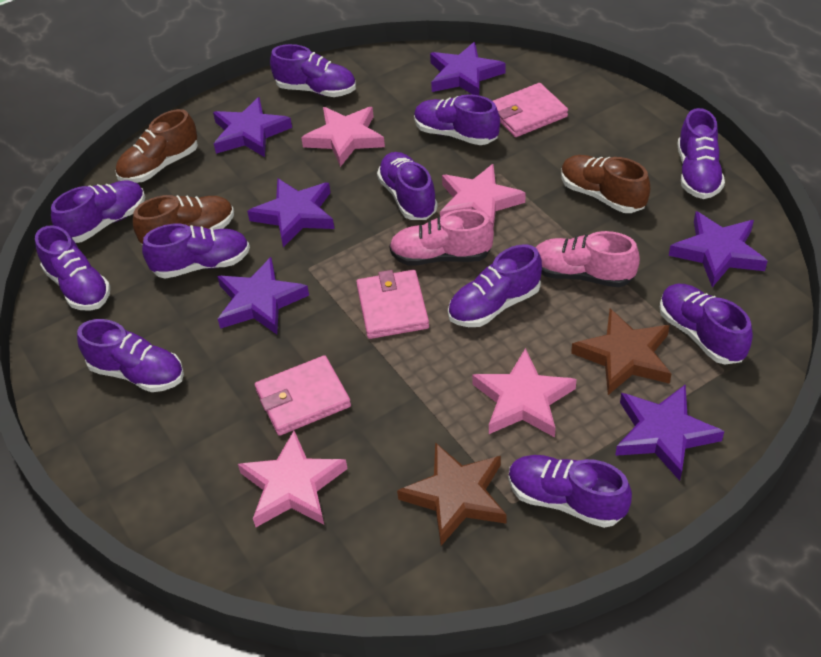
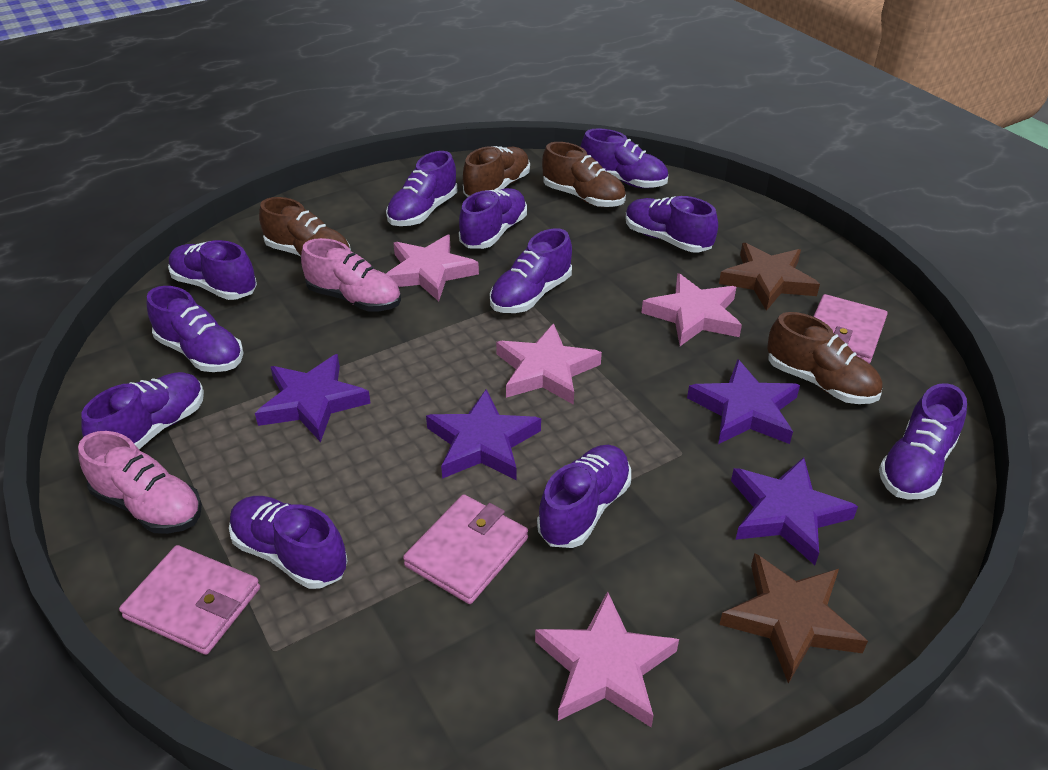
brown shoe: [116,109,198,183] [133,195,234,245] [561,155,650,213] = 3 -> [259,197,351,257] [463,146,530,197] [542,142,626,207] [767,312,882,404] = 4
purple star: [213,97,292,157] [217,257,309,334] [247,178,334,247] [430,42,505,95] [615,384,725,481] [669,211,768,287] = 6 -> [255,354,370,442] [426,389,541,480] [687,359,800,444] [731,457,858,565] = 4

